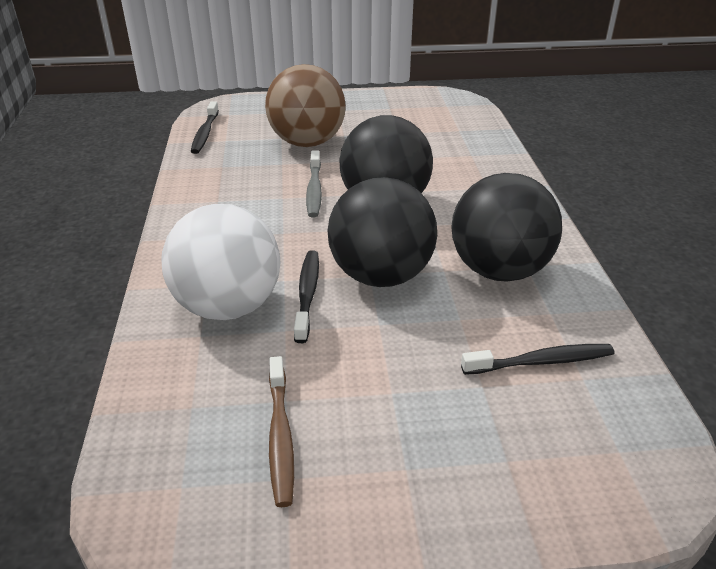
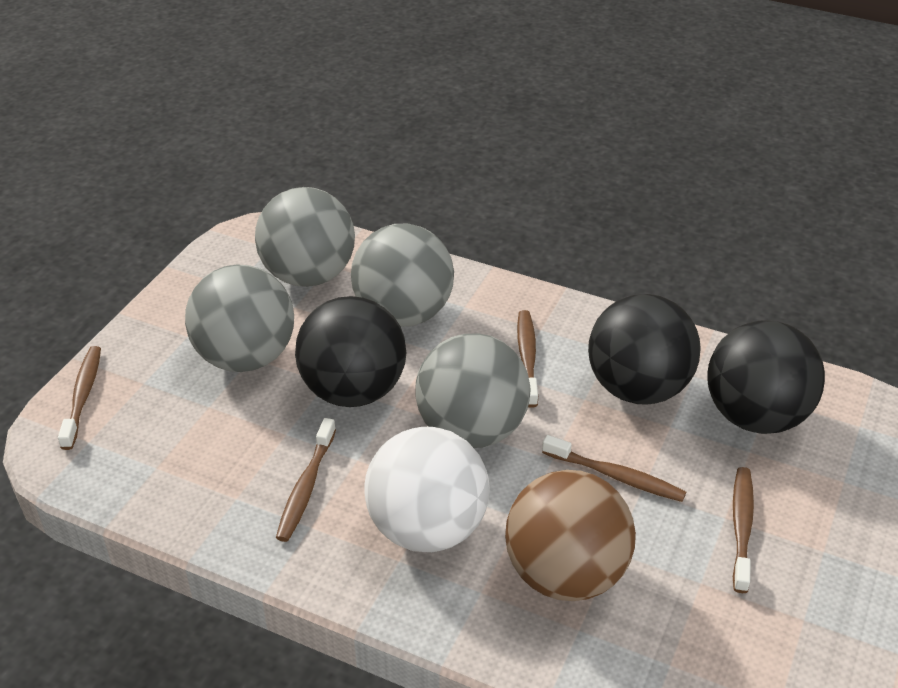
black toothbrush: [191,101,219,154] [294,250,319,343] [461,344,614,375] = 3 -> none = 0
brown toothbrush: [269,356,294,507] = 1 -> [58,346,101,450] [276,418,336,542] [517,310,538,408] [542,435,686,502] [733,467,754,593] = 5
grey ball: none = 0 -> [185,264,294,372] [255,187,355,287] [351,224,454,327] [415,333,531,448] = 4
grey toothbrush: [306,150,322,218] = 1 -> none = 0

